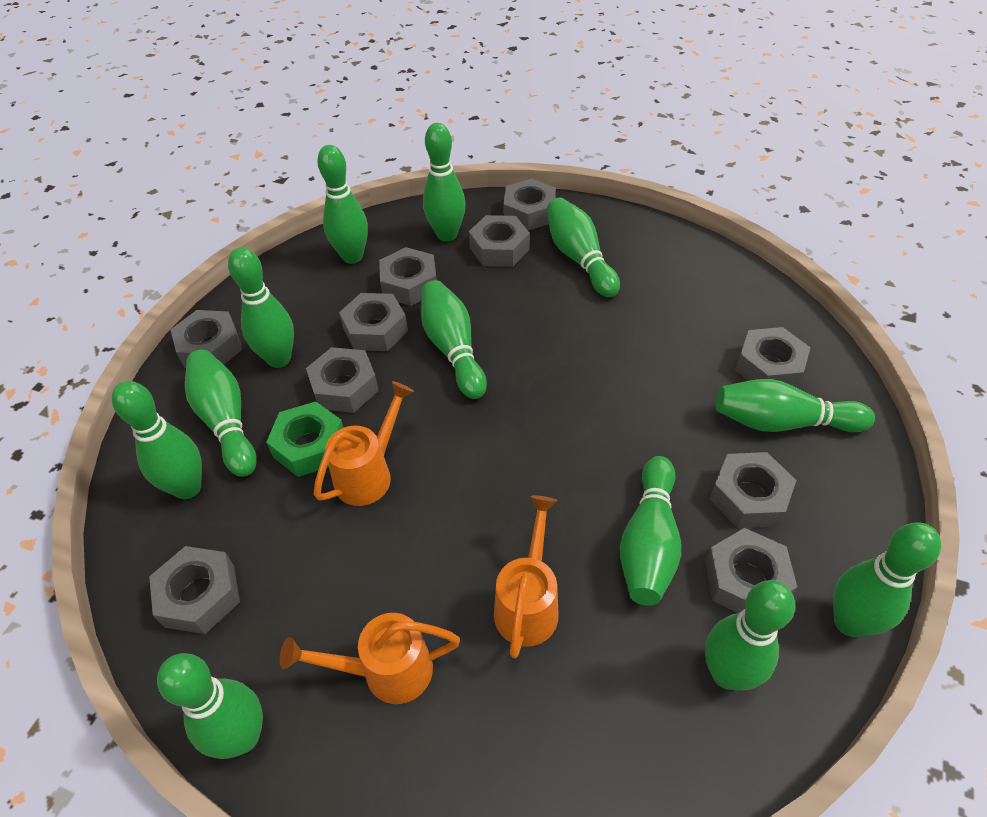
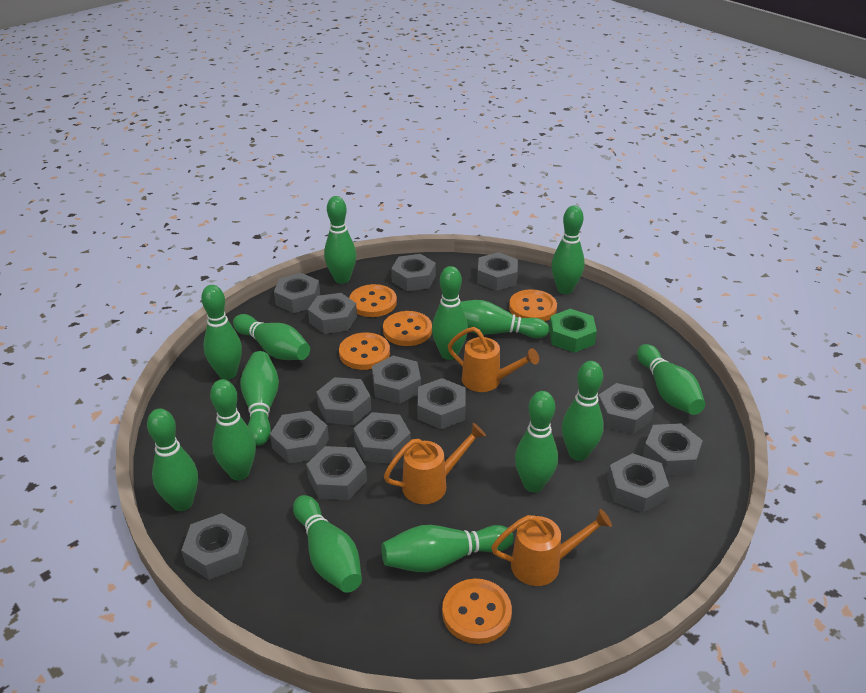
green bowling pin: [112,381,202,499] [157,653,263,759] [185,350,257,477] [228,247,294,368] [317,145,368,264] [421,280,487,399] [423,123,466,242] [547,198,620,297] [620,456,681,606] [705,580,795,690] [716,379,875,432] [833,522,941,637] = 12 -> [147,409,198,511] [201,285,242,380] [210,379,256,480] [233,314,310,360] [240,351,279,446] [293,495,362,593] [324,196,356,284] [382,525,514,572] [432,266,468,360] [460,300,549,338] [515,391,558,493] [551,206,585,294] [562,361,604,461] [637,344,705,415] = 14
grey nut: [149,546,240,634] [170,310,243,368] [306,347,379,413] [339,293,408,351] [379,247,436,306] [469,215,530,267] [503,178,556,231] [705,528,797,613] [710,452,797,528] [735,327,811,388] = 10 -> [181,513,249,580] [270,411,329,464] [274,273,320,313] [306,446,367,500] [308,293,357,334] [317,377,371,425] [354,412,411,464] [372,356,421,404] [391,254,436,291] [417,378,466,429] [477,252,518,291] [598,383,654,434] [607,453,669,513] [643,423,703,475] = 14
orange button: none = 0 -> [339,332,390,370] [349,284,397,317] [383,311,432,346] [442,579,512,644] [509,289,557,321] = 5

